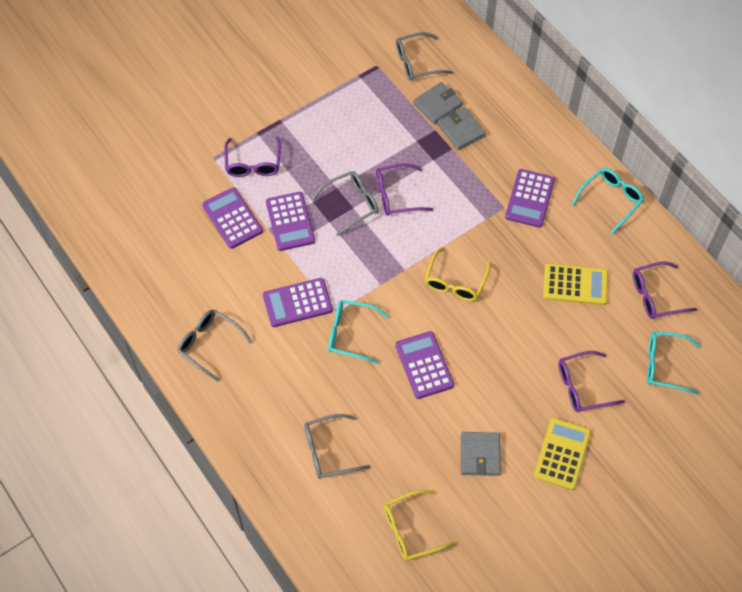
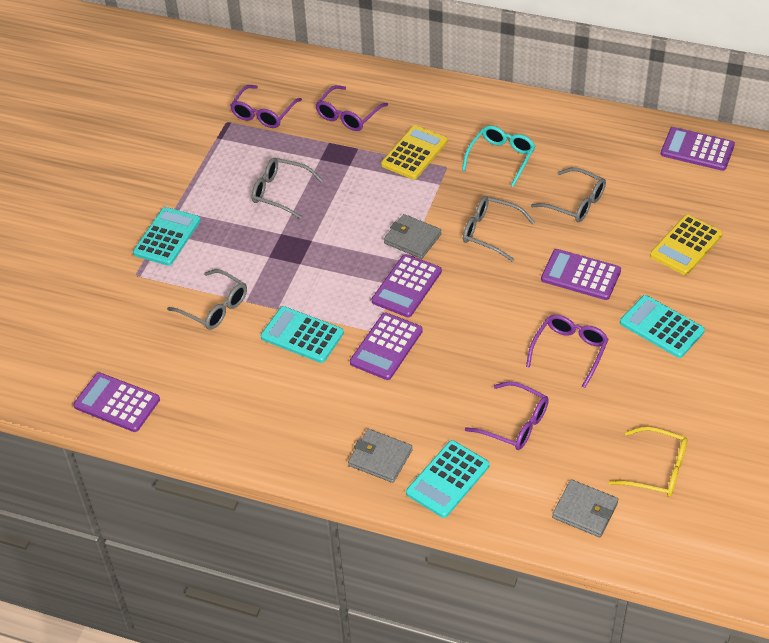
turquoise calculator: none = 0 -> [133,207,200,266] [261,306,344,363] [406,440,490,518] [620,295,705,358] = 4
turquoise glasses: [328,300,389,364] [572,168,644,234] [647,331,701,395] = 3 -> [462,125,535,187] = 1
yellow glasses: [384,490,456,561] [425,247,491,301] = 2 -> [608,427,687,497] = 1

